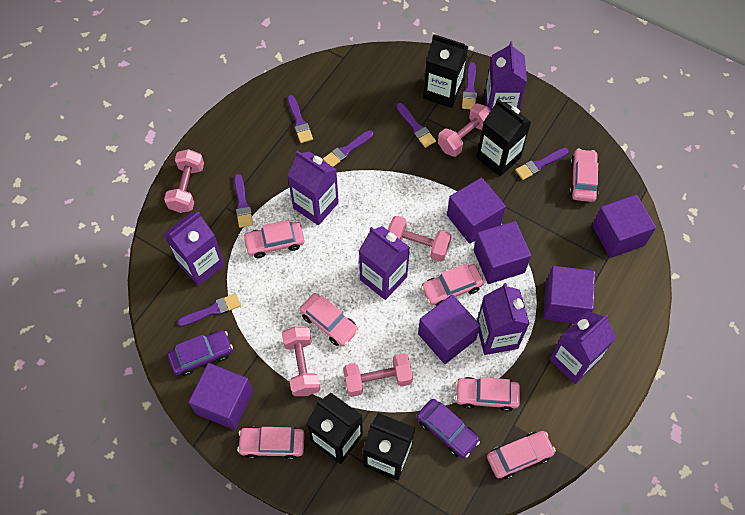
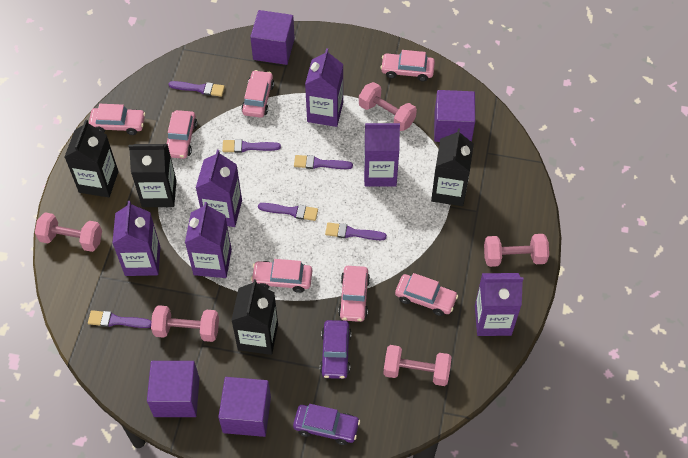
purple brush: [177,293,241,326] [234,174,253,228] [287,95,313,143] [323,130,373,167] [396,103,436,148] [462,62,477,109] [515,148,569,180] = 7 -> [88,310,152,328] [168,81,225,97] [222,139,281,153] [258,203,318,221] [294,155,353,169] [325,222,387,240] = 6
purple cube: [188,363,253,430] [418,294,480,364] [447,177,506,244] [474,221,531,284] [543,266,595,323] [592,194,656,258] = 6 -> [147,361,199,417] [218,377,271,437] [250,10,295,65] [434,90,475,142] = 4

